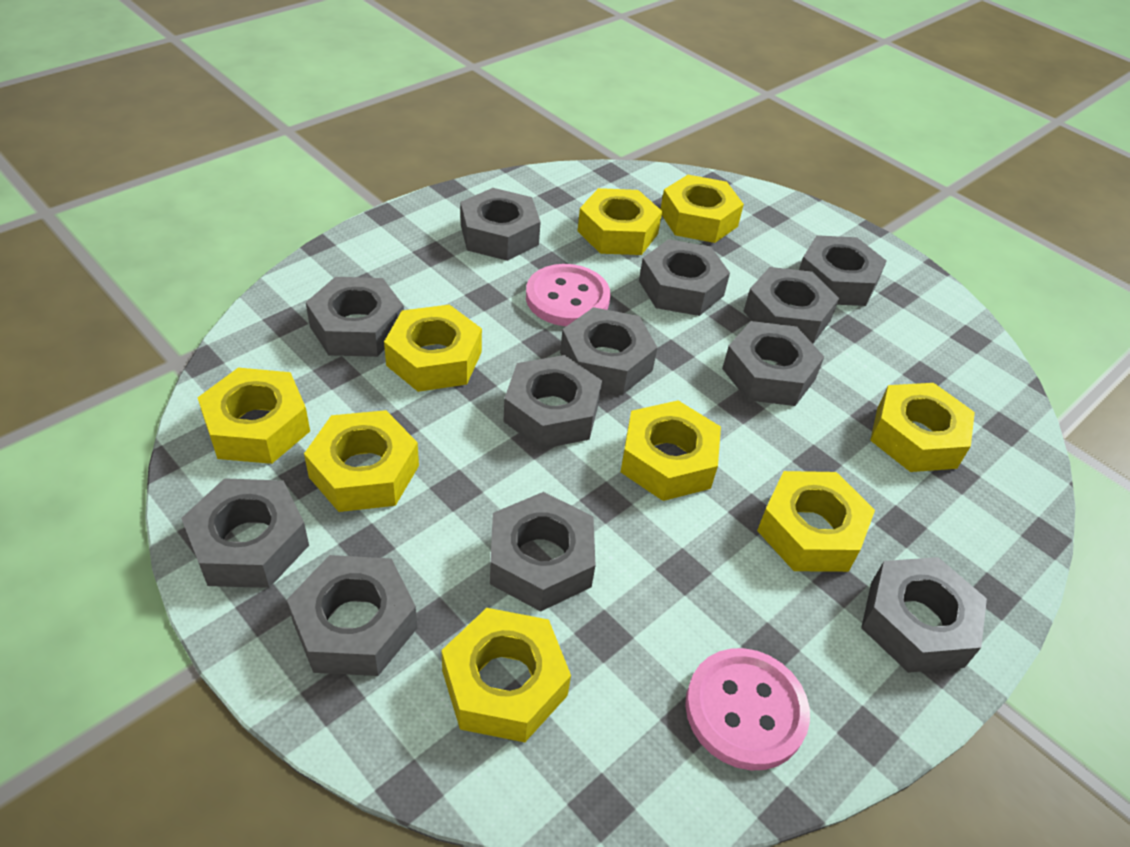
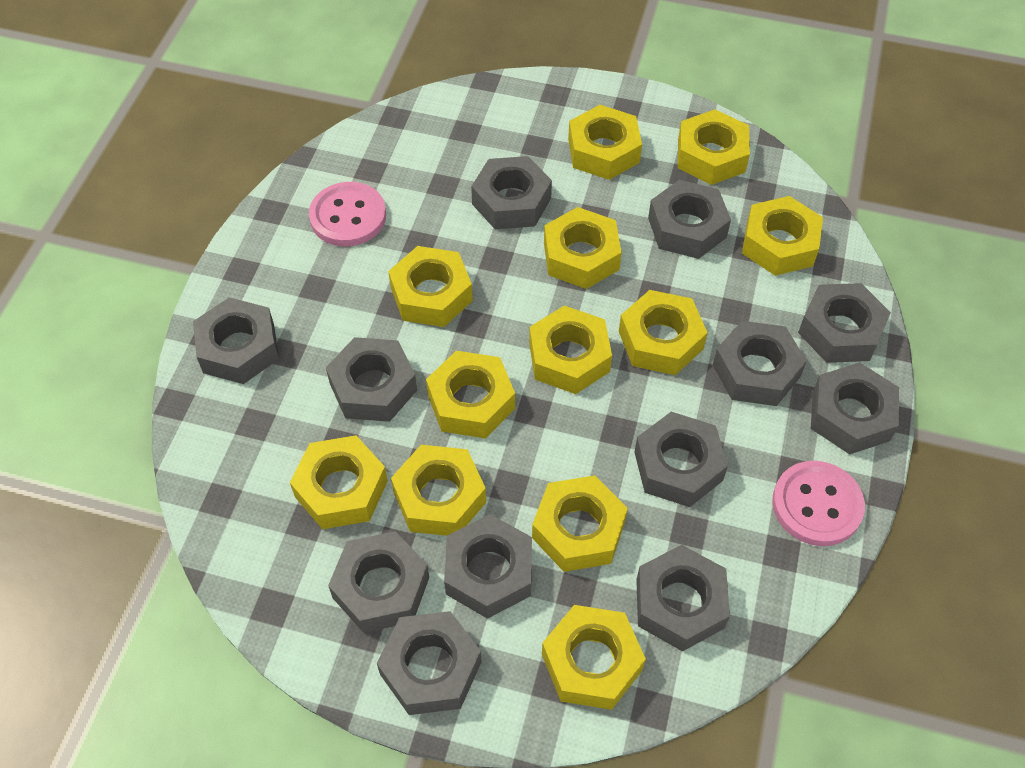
yellow nut: [197,368,310,464] [304,410,419,512] [384,304,482,392] [441,608,571,742] [578,188,662,255] [621,400,721,501] [660,175,744,243] [757,471,875,572] [870,383,975,472] = 9 -> [290,435,388,529] [388,246,473,327] [391,445,486,536] [426,351,515,439] [529,306,612,394] [532,475,628,572] [542,605,646,710] [544,207,622,289] [568,105,642,180] [619,290,708,375] [678,109,750,185] [742,196,823,276] = 12

